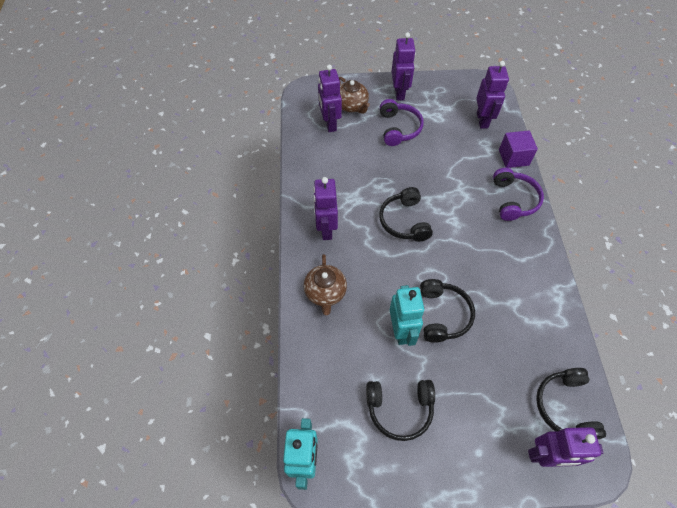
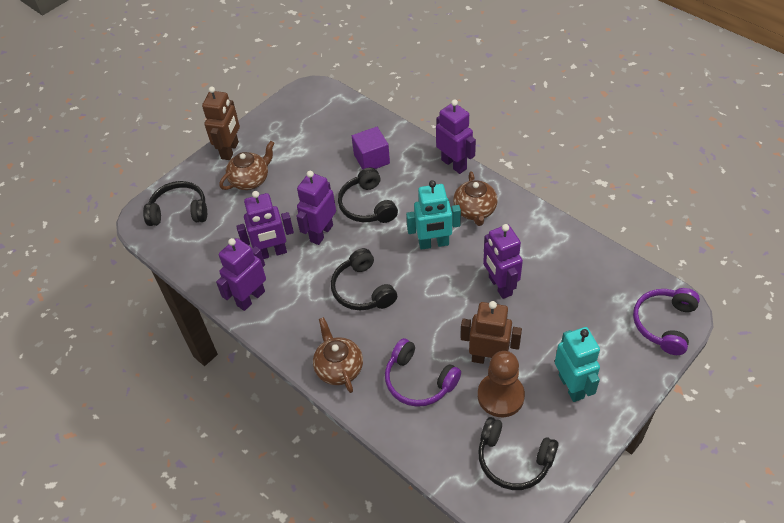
brown pawn: none = 0 -> [478,351,525,417] = 1
brown robot: none = 0 -> [202,86,240,160] [461,301,522,364] = 2
brown teapot: [304,254,347,315] [339,77,370,114] = 2 -> [219,141,275,190] [313,317,363,393] [453,171,498,226] = 3

